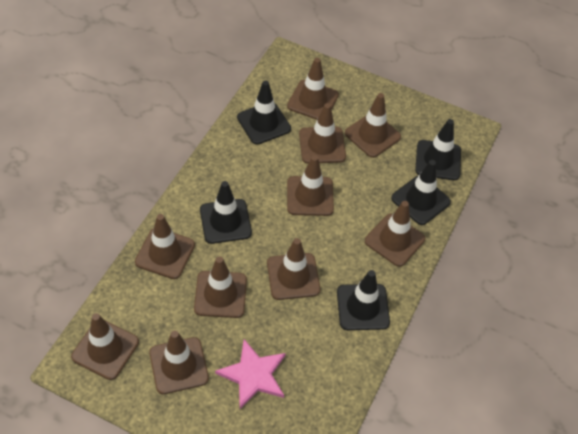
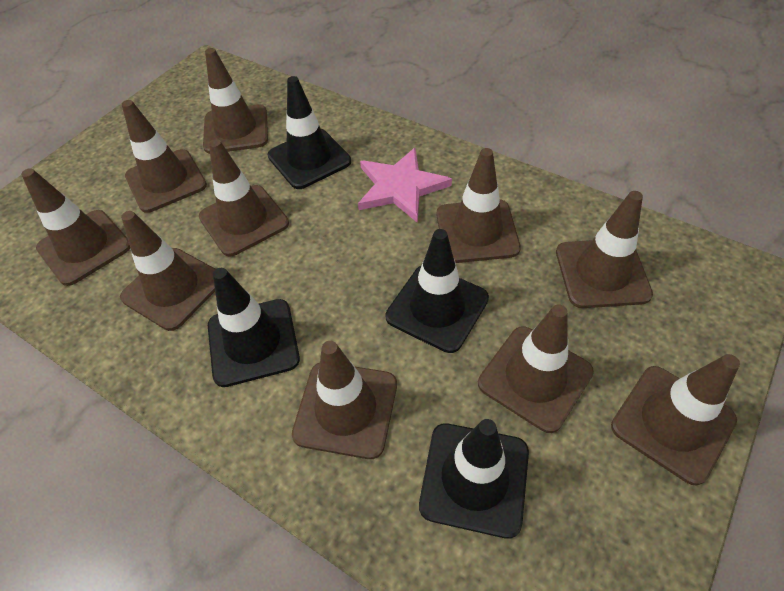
black traffic cone: [200,181,252,244] [237,81,291,145] [337,270,390,330] [391,160,451,225] [415,119,461,180] = 5 -> [208,268,300,387] [268,76,351,189] [385,229,489,353] [419,419,529,539] = 4

